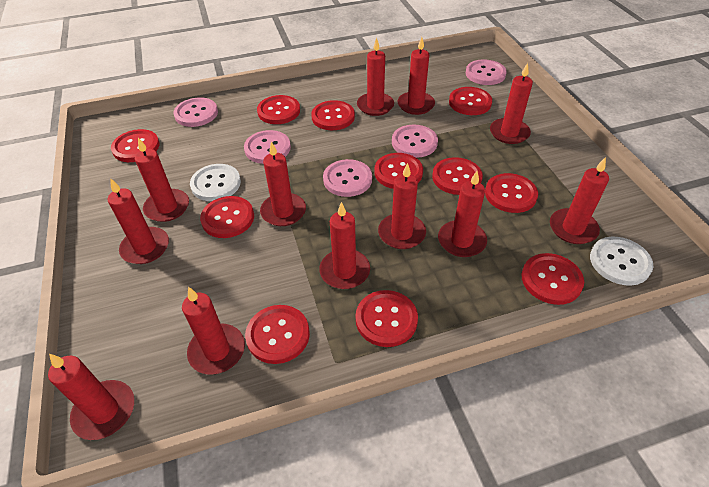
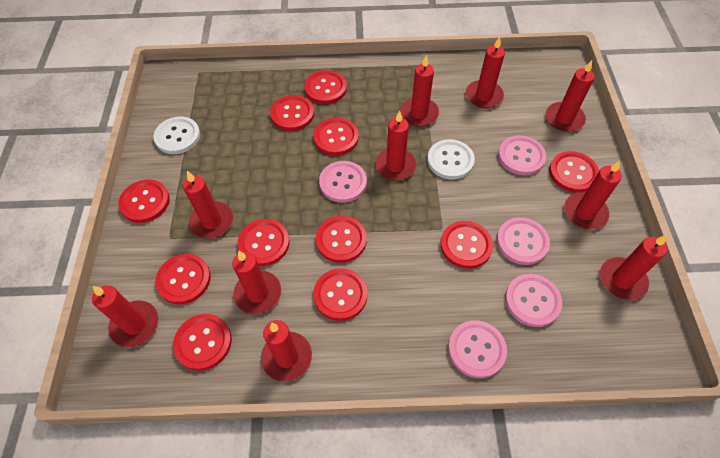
red candle: [48,354,134,440] [108,178,169,264] [135,138,189,222] [182,287,245,375] [260,141,306,226] [319,202,370,289] [357,38,394,116] [378,163,426,249] [398,37,435,115] [438,171,487,257] [490,63,533,144] [550,157,609,244] = 12 -> [92,285,158,347] [183,171,233,238] [232,251,281,314] [261,320,312,382] [375,110,416,181] [400,55,439,126] [466,36,505,108] [546,60,595,132] [564,161,622,229] [600,235,667,300] = 10

